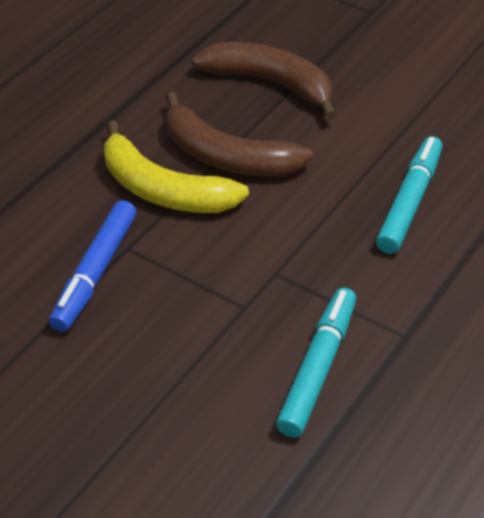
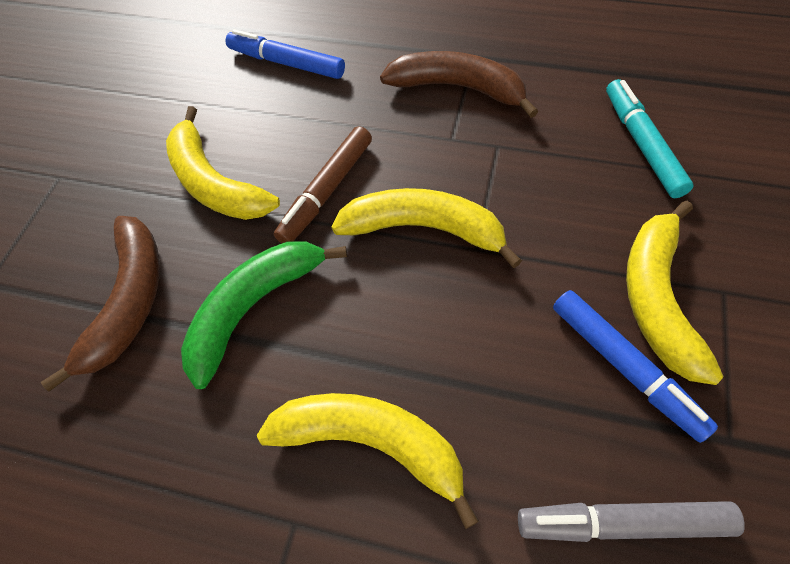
blue marker: [49,200,136,332] = 1 -> [226,29,345,79] [553,290,718,443] = 2
brown marker: none = 0 -> [274,126,372,243] = 1
green banana: none = 0 -> [181,242,347,389] = 1
grey marker: none = 0 -> [518,501,745,542] = 1
turquoise marker: [276,288,356,438] [376,136,442,254] = 2 -> [606,79,694,198] = 1
yellow banana: [104,120,249,213] = 1 -> [166,106,280,220] [257,393,479,529] [332,188,522,268] [626,201,724,385] = 4

